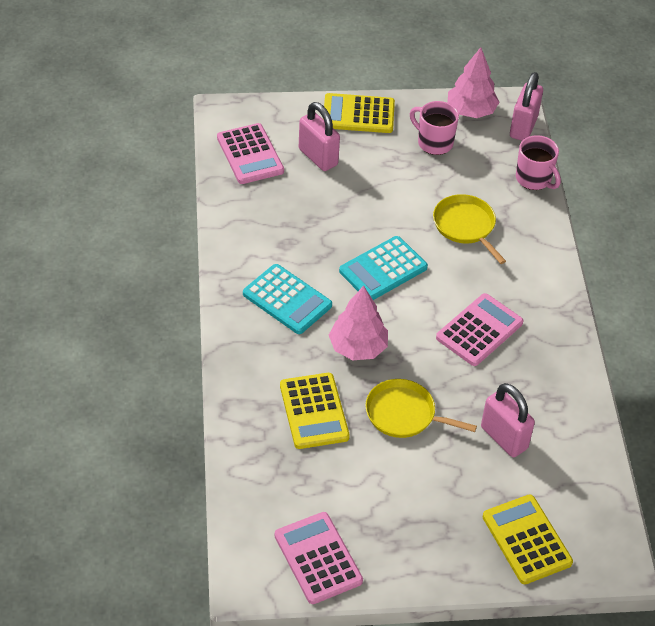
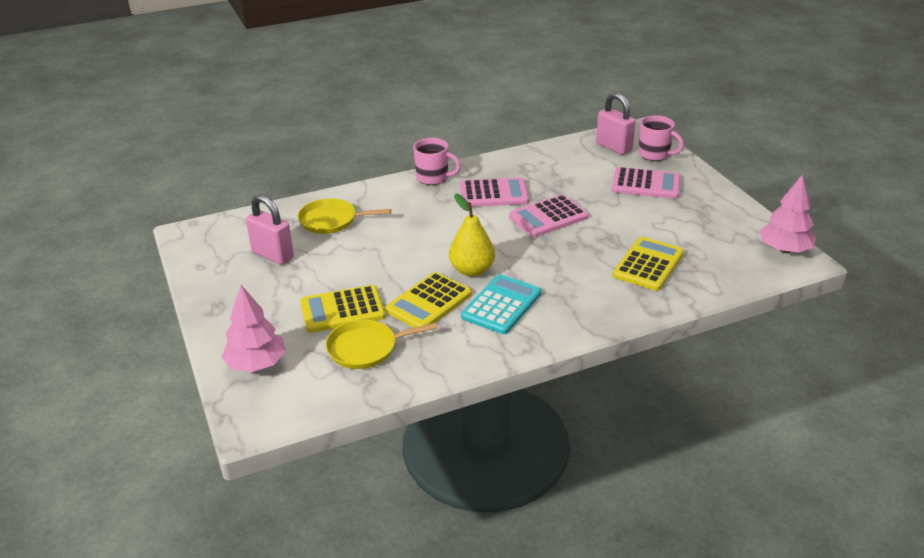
pink padlock: [299,102,340,171] [481,383,535,457] [510,72,543,141] = 3 -> [246,194,294,265] [596,92,635,155] = 2
turquoise calculator: [243,264,332,334] [339,236,428,300] = 2 -> [461,275,541,334] = 1
yellow pear: none = 0 -> [449,194,495,277] = 1

